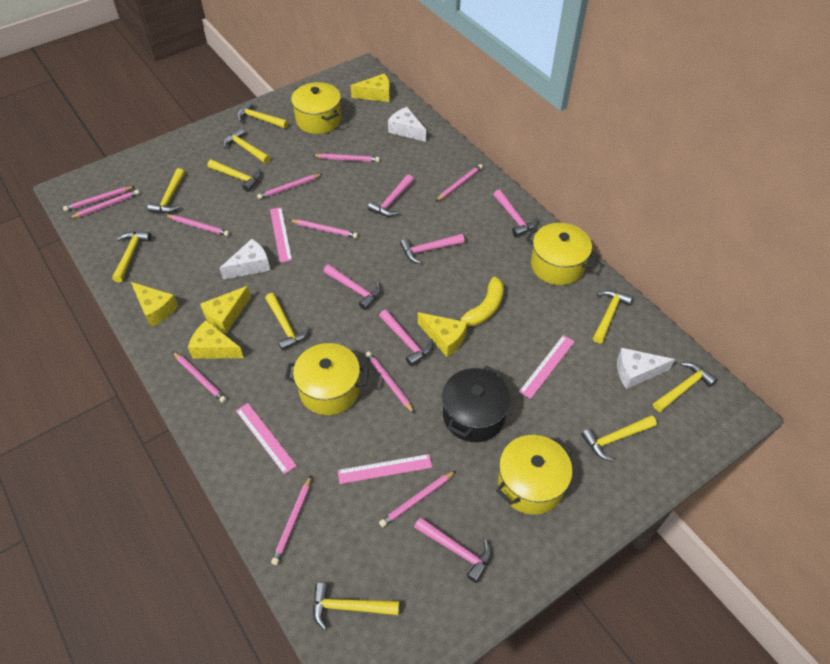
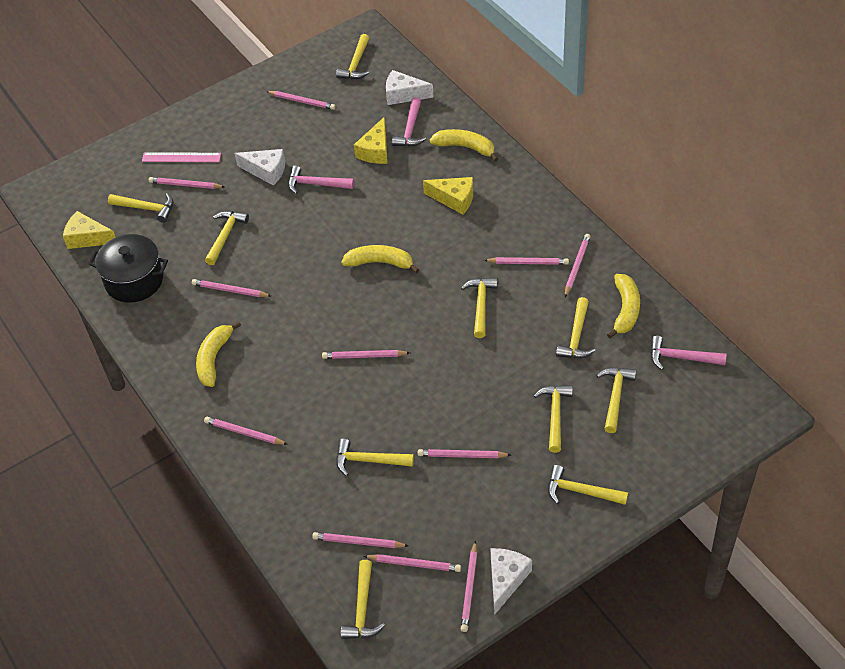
pink hammer: [323,265,381,310] [368,174,414,217] [379,310,433,366] [400,234,465,264] [414,517,492,583] [493,190,538,237] = 6 -> [288,165,354,194] [392,97,426,147] [650,335,726,370] = 3
pink ruler: [236,403,297,474] [270,207,292,263] [337,454,432,484] [519,335,575,399] = 4 -> [142,152,221,162] = 1
yellow banana: [455,276,504,326] = 1 -> [196,321,241,387] [341,245,419,273] [430,129,498,162] [607,274,640,338] = 4
yellow cheese: [131,282,178,327] [188,320,244,359] [200,286,251,334] [351,73,390,102] [418,312,467,357] = 5 -> [63,211,116,249] [354,117,387,164] [423,177,473,214] = 3
yellow pot: [285,343,369,415] [291,82,341,134] [496,435,573,515] [526,223,598,285] = 4 -> none = 0

